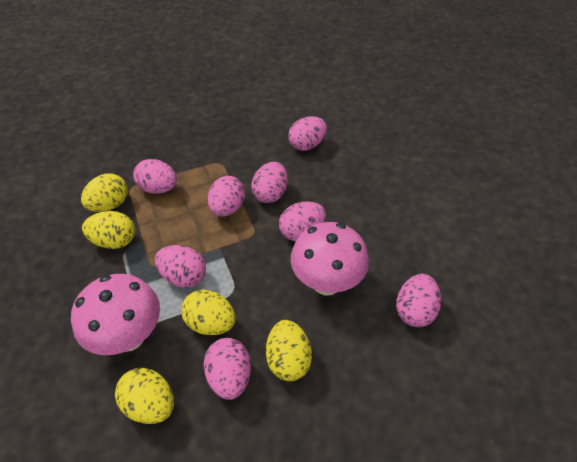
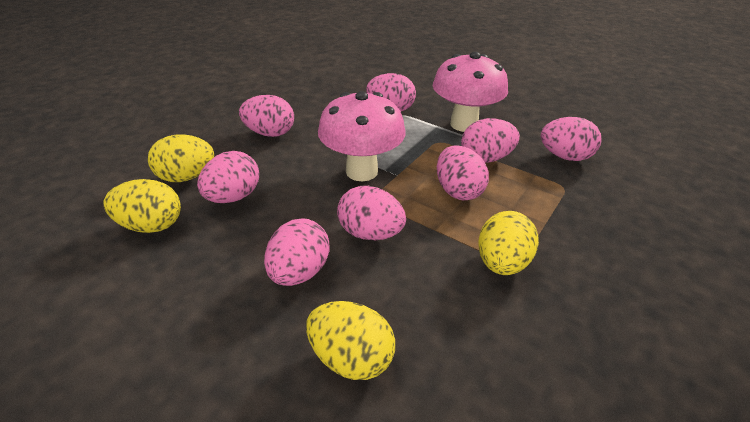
yellow egg: [81,173,128,212] [82,211,135,249] [115,368,174,424] [181,289,236,335] [266,320,312,381] = 5 -> [103,179,181,233] [148,135,214,182] [306,301,395,380] [478,211,539,275] = 4

